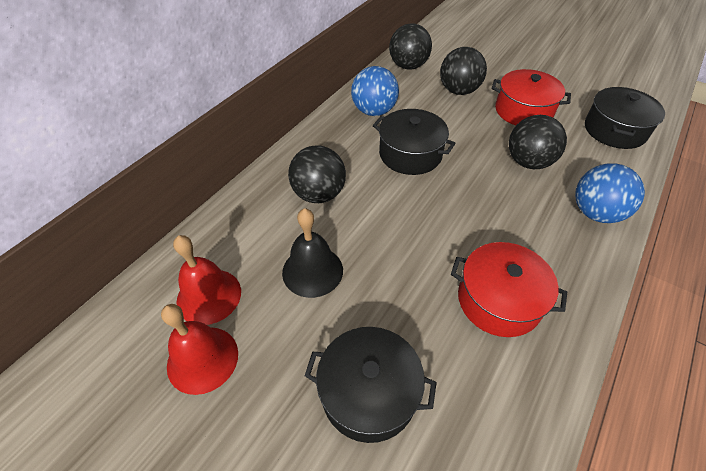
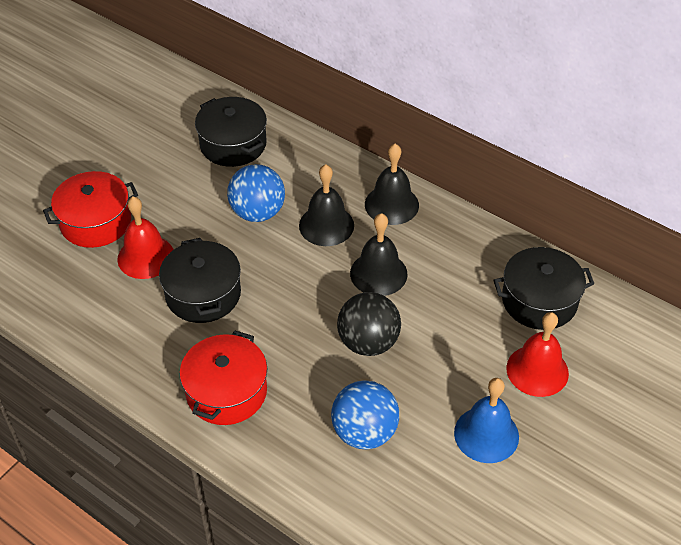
black ball: [288,145,346,203] [389,23,432,70] [440,47,487,95] [509,115,567,169] = 4 -> [337,292,401,356] = 1
black bell: [282,208,343,298] = 1 -> [299,164,354,246] [350,213,408,296] [365,144,419,225] = 3
blue bell: none = 0 -> [454,378,519,463] = 1

